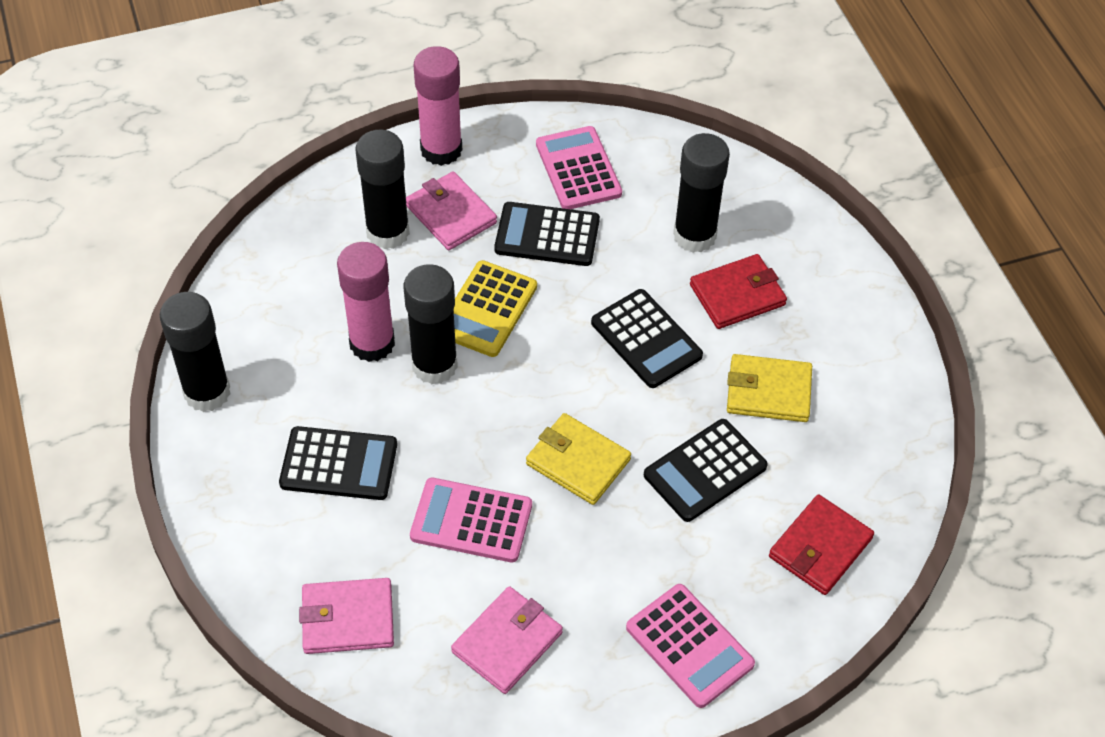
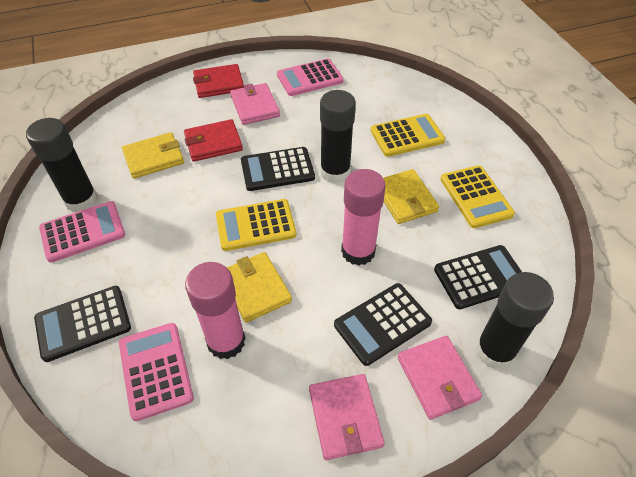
black glue stick: [160,292,230,412] [356,130,410,249] [404,264,458,384] [673,133,730,253] = 4 -> [26,118,98,212] [320,90,356,184] [475,272,554,369] = 3
yellow calculator: [454,260,537,357] = 1 -> [216,199,297,251] [371,114,446,157] [440,165,515,228] = 3
yellow wallet: [526,413,631,505] [727,354,812,422] = 2 -> [122,132,184,179] [227,252,292,323] [383,169,439,224] = 3

